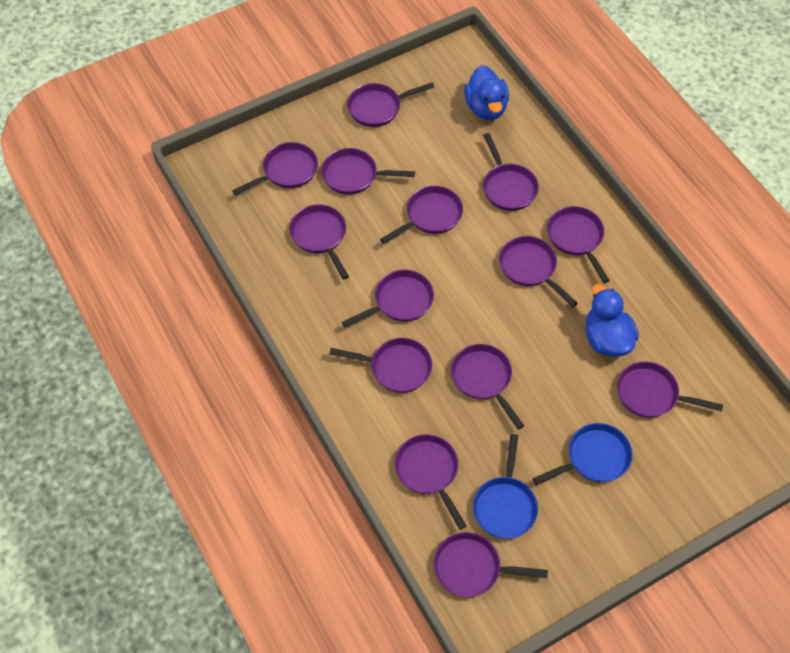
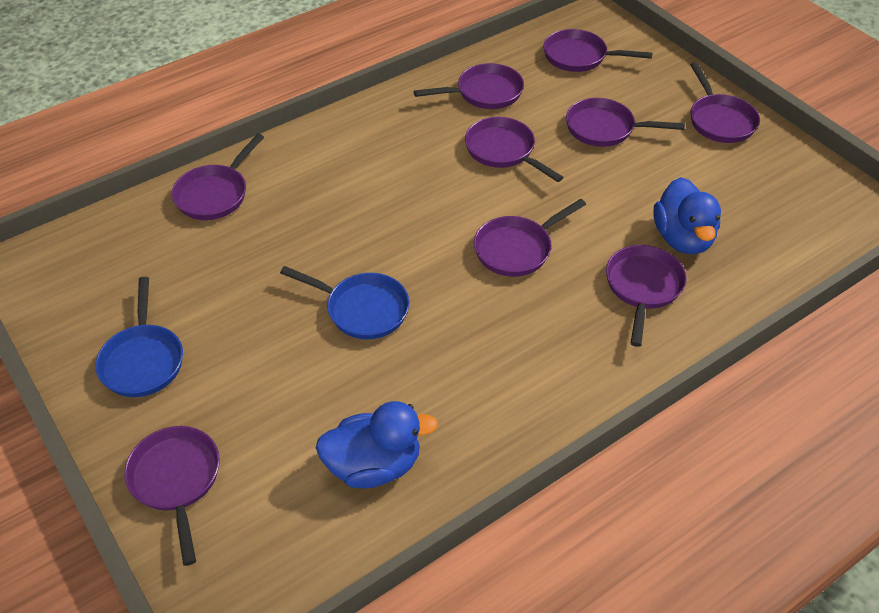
purple pan: [232,142,318,196] [289,204,349,280] [322,148,415,195] [329,338,432,393] [342,270,434,328] [347,82,434,127] [380,186,463,244] [395,434,466,530] [433,532,548,597] [451,344,524,429] [483,133,539,211] [499,236,578,307] [547,206,610,283] [617,361,723,418] = 14 -> [124,426,220,566] [172,134,264,220] [414,63,524,109] [465,117,563,182] [474,199,586,277] [543,29,653,72] [566,98,685,147] [606,245,686,347] [690,62,760,143] = 9

